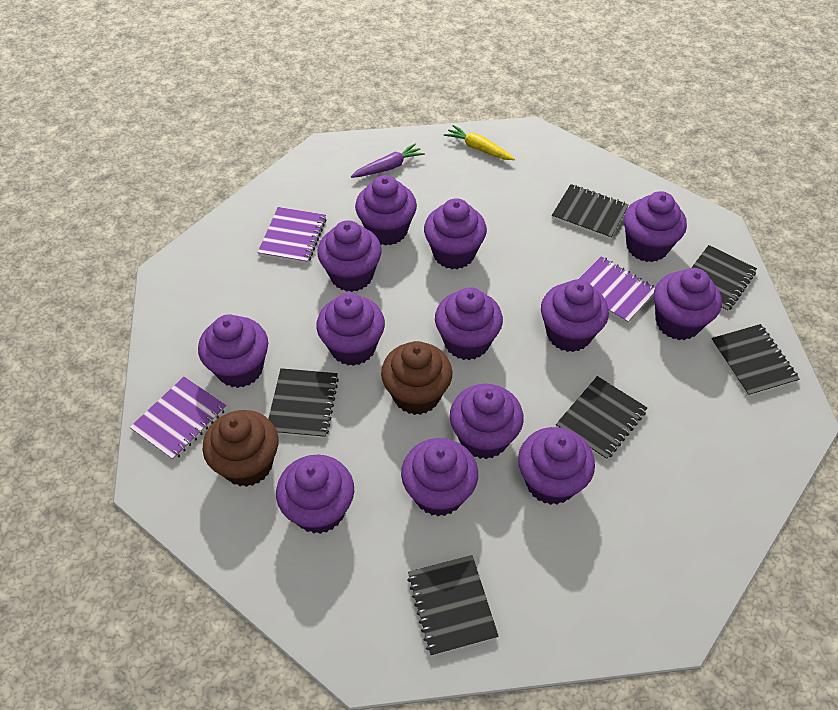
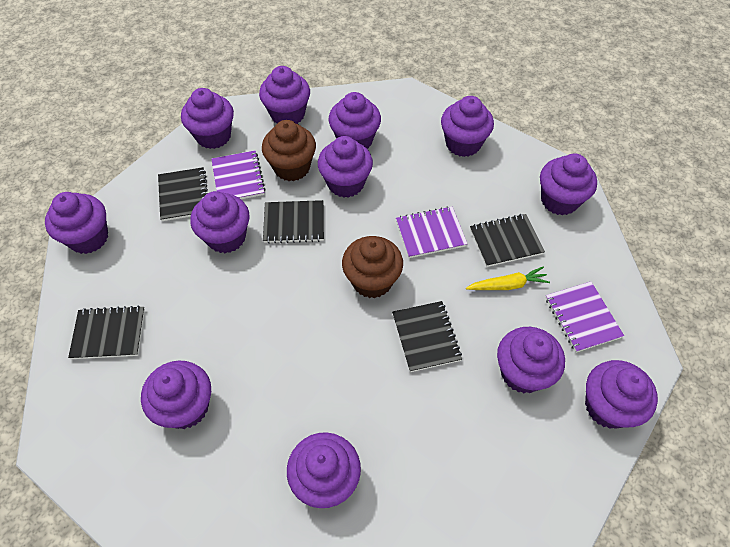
black notebook: [268,368,339,438] [407,555,499,656] [552,184,629,239] [556,376,647,460] [691,245,757,313] [711,324,800,397] = 6 -> [68,306,145,359] [158,167,208,221] [263,200,324,244] [392,301,462,372] [470,214,545,267] = 5
purple carrot: [351,143,425,178] = 1 -> none = 0
purple cupcake: [198,315,268,388] [276,455,354,534] [316,293,385,366] [317,220,382,292] [355,175,417,246] [401,438,478,516] [424,198,487,269] [435,287,503,360] [450,384,524,459] [518,427,595,505] [541,279,609,352] [624,191,687,262] [654,268,722,340] = 13 -> [45,192,108,254] [141,361,211,429] [181,88,234,149] [190,191,250,253] [259,66,310,124] [287,432,361,508] [318,136,373,198] [329,92,381,149] [441,96,494,157] [497,327,565,393] [540,154,597,216] [585,360,658,429] = 12

